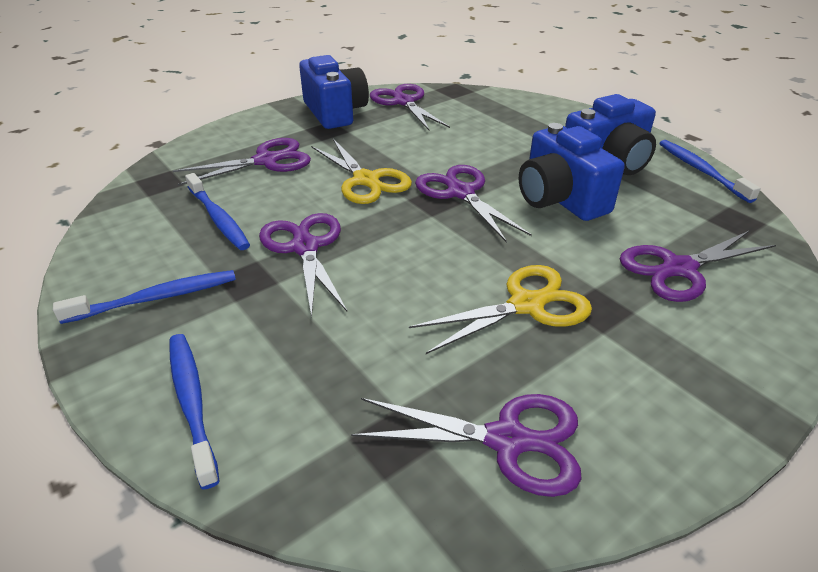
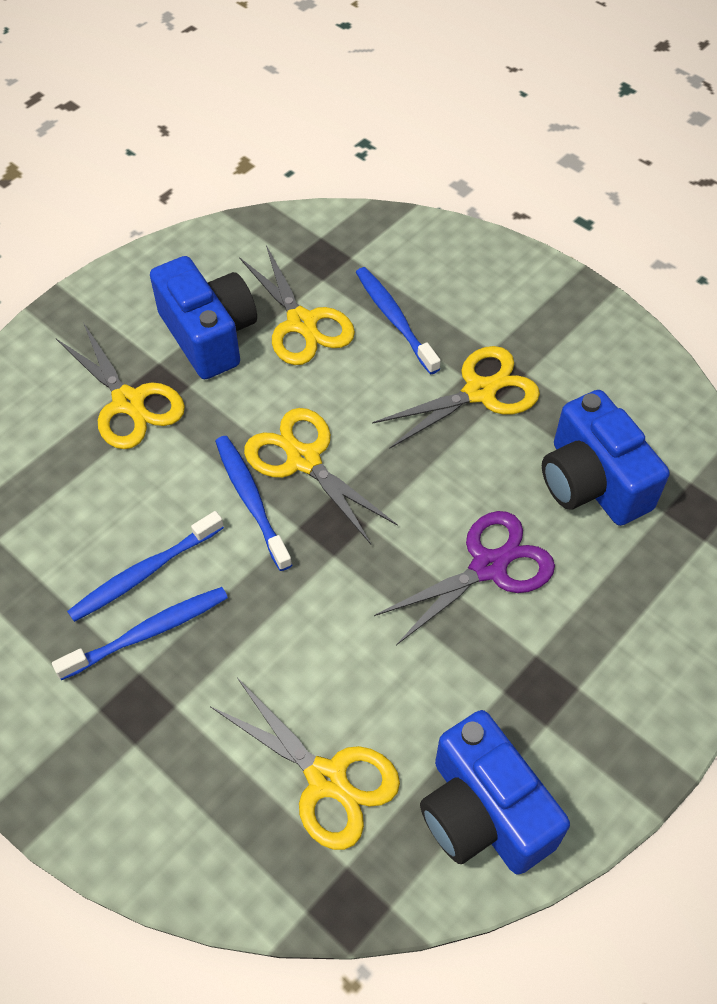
purple scissors: [173,138,311,186] [259,213,347,317] [351,394,581,497] [370,84,450,130] [415,165,532,243] [620,230,776,302] = 6 -> [374,511,555,645] = 1
yellow scissors: [311,139,412,204] [409,265,592,354] = 2 -> [56,322,185,449] [210,678,400,850] [239,245,355,365] [244,408,398,544] [372,346,540,449] = 5

